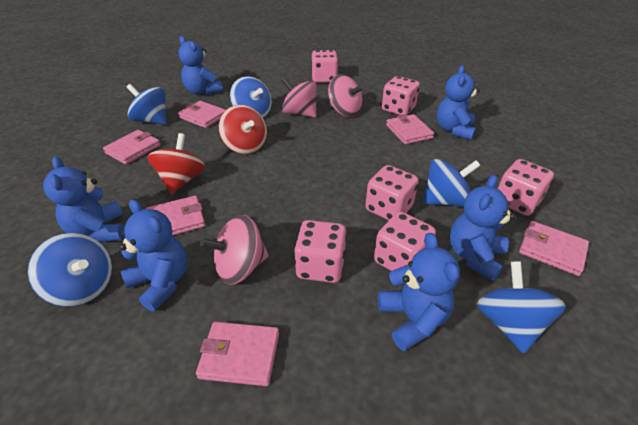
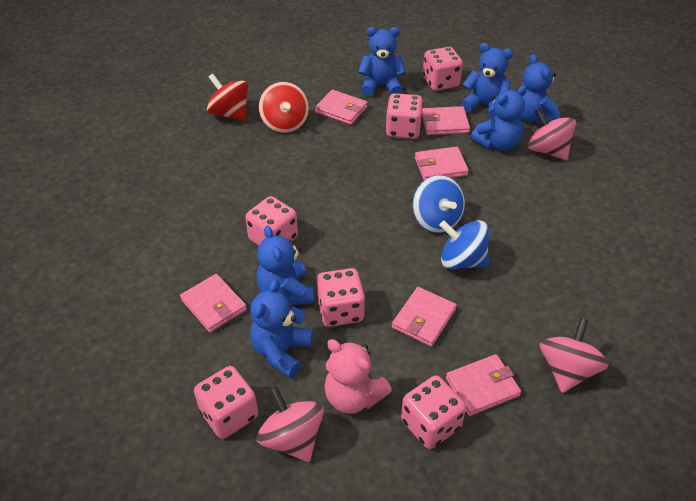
blue spinning top: [28,233,112,307] [127,84,167,125] [230,76,272,118] [422,159,481,207] [477,262,566,353] = 5 -> [412,175,465,233] [439,220,489,269] = 2
pink teddy bear: none = 0 -> [324,339,392,414] = 1

